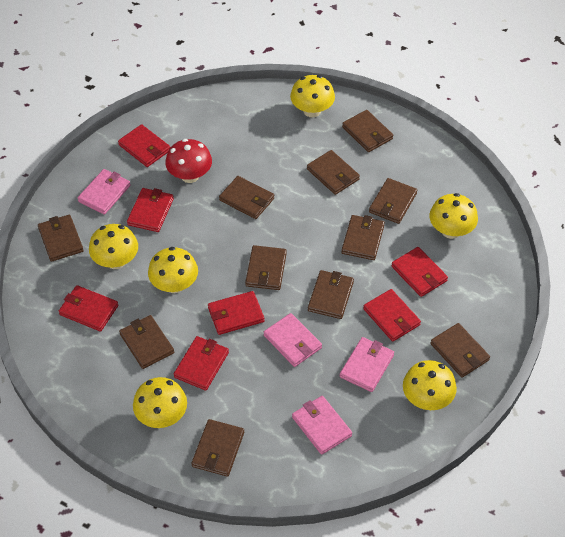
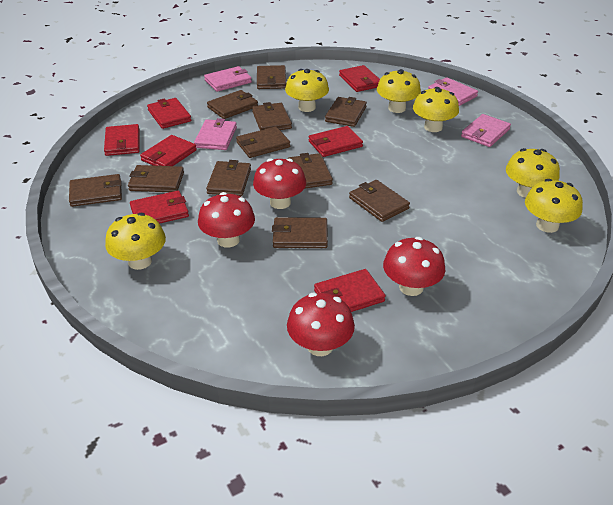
red mushroom: [165,139,212,183] = 1 -> [198,192,255,248] [253,158,306,209] [287,293,355,356] [383,237,445,296] = 4

